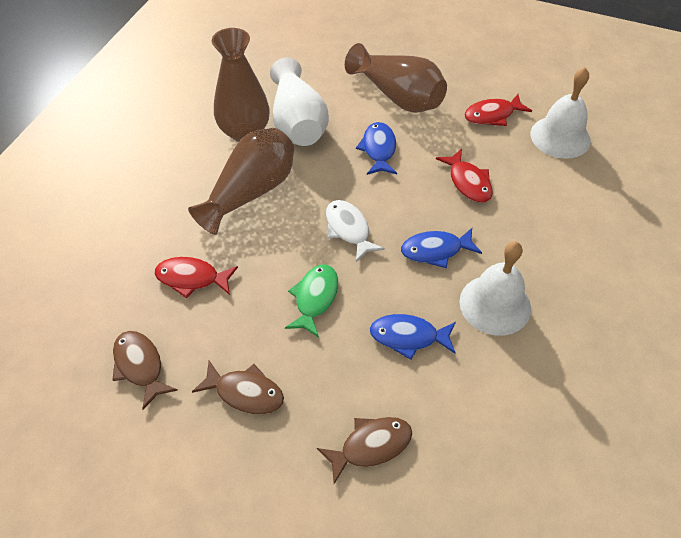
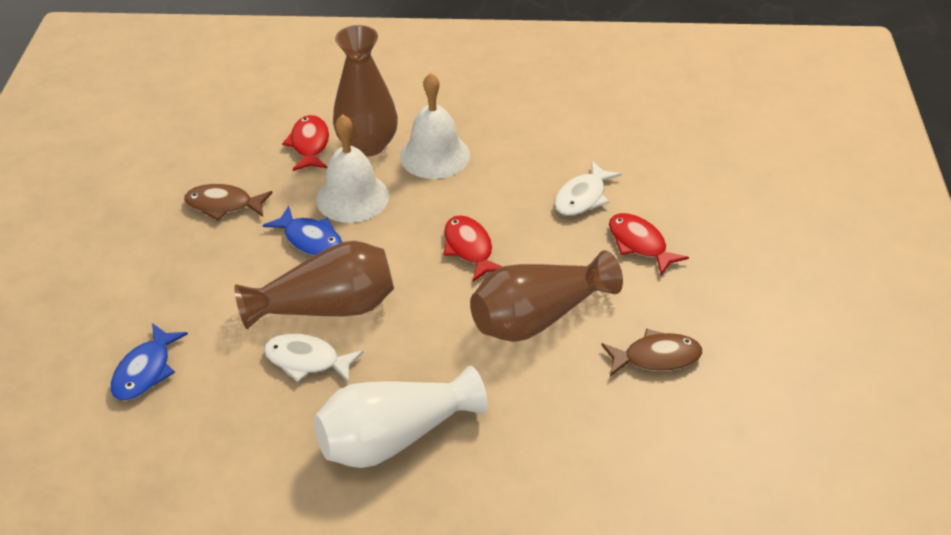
blue fish: [356,122,397,175] [370,314,456,360] [401,228,482,268] = 3 -> [110,323,188,401] [263,206,342,256] = 2
brown fish: [112,331,178,410] [192,361,284,414] [317,417,412,484] = 3 -> [184,184,273,221] [601,329,702,376] = 2
green fish: [285,265,338,338] = 1 -> none = 0
white fish: [326,200,385,262] = 1 -> [264,334,364,383] [554,161,622,216] = 2

